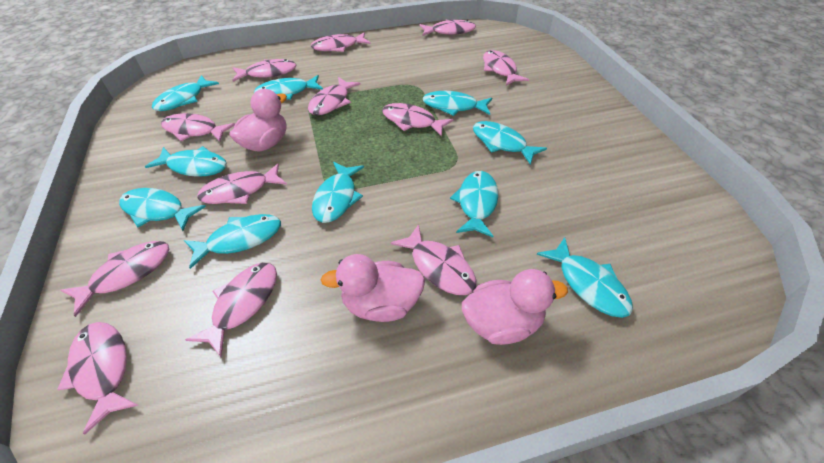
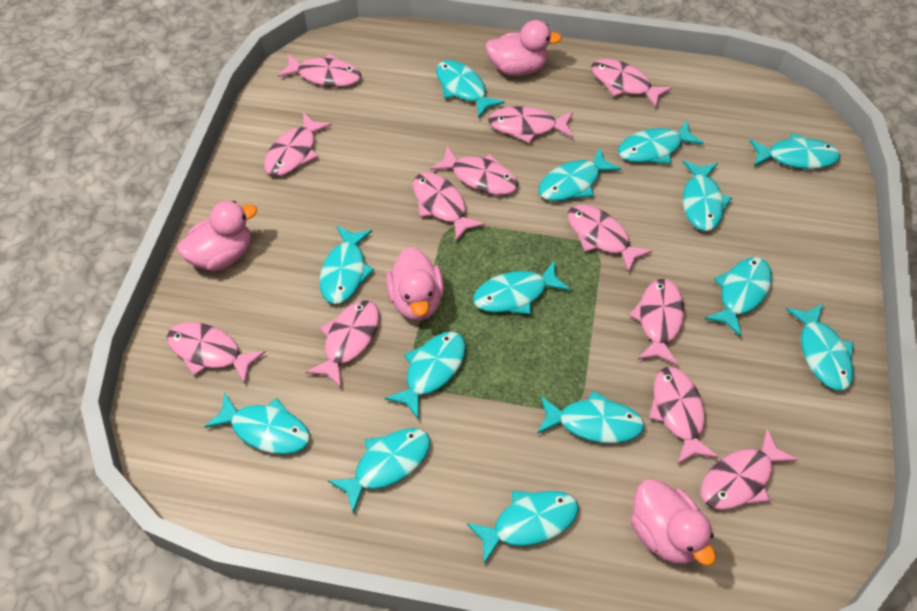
pink duck: [230,89,287,152] [321,254,425,322] [462,269,568,345] = 3 -> [177,201,257,271] [386,247,444,321] [485,20,562,76] [630,479,716,566] = 4
turquoise fish: [119,188,206,231] [145,146,227,177] [152,75,219,111] [184,214,281,269] [254,75,323,100] [312,162,364,223] [423,91,492,116] [450,171,498,237] [473,121,547,165] [537,237,633,318] = 10 -> [204,393,310,454] [319,226,374,304] [328,428,430,513] [385,332,466,420] [436,60,505,117] [467,491,579,564] [473,261,570,314] [537,390,645,443] [538,148,621,201] [618,121,704,164] [683,161,732,231] [705,257,772,337] [750,133,840,169] [786,303,854,391] = 14

